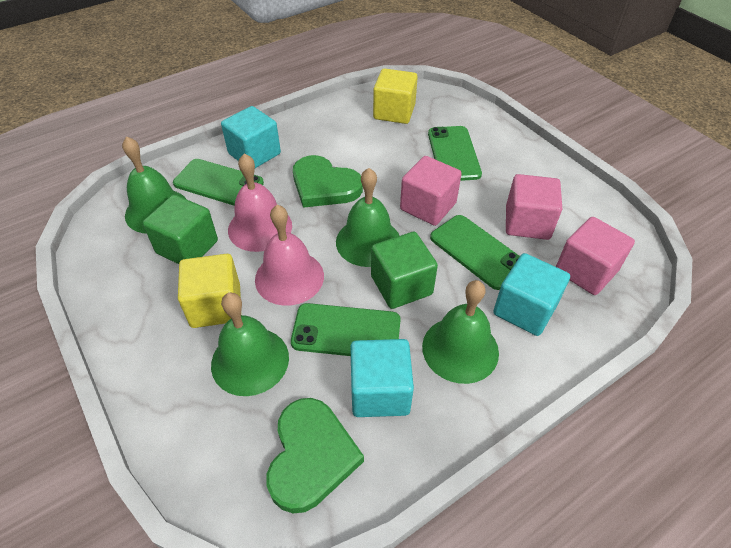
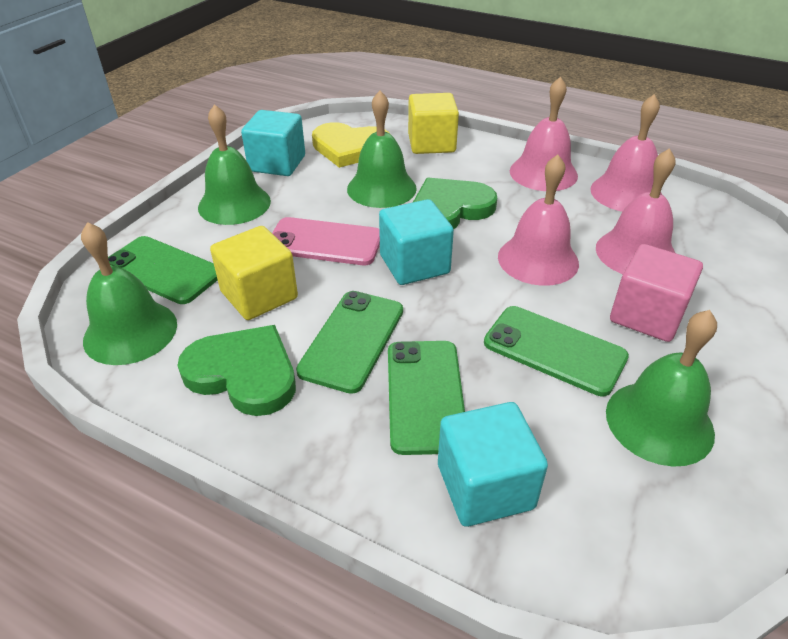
green cube: [143,195,218,264] [371,232,438,309] = 2 -> none = 0
pink bell: [228,153,292,252] [255,205,324,306] = 2 -> [498,155,579,286] [510,76,578,191] [590,94,662,212] [596,148,676,274] = 4
pink cube: [400,156,462,226] [506,174,562,240] [556,217,635,295] = 3 -> [610,244,703,342] = 1
pink phone: none = 0 -> [272,217,380,265] = 1
yellow heart: none = 0 -> [312,122,390,168] = 1

